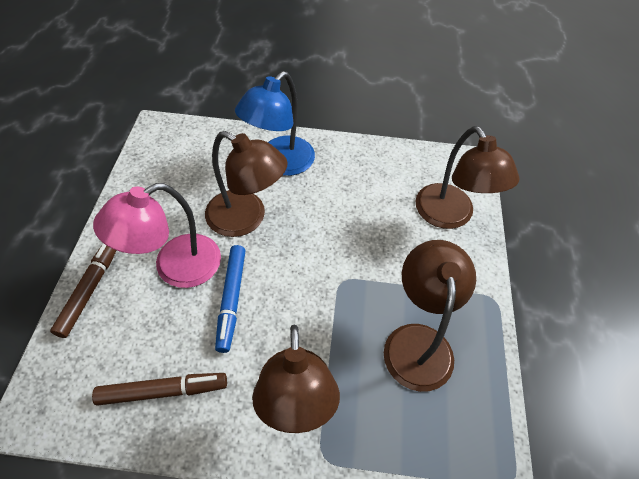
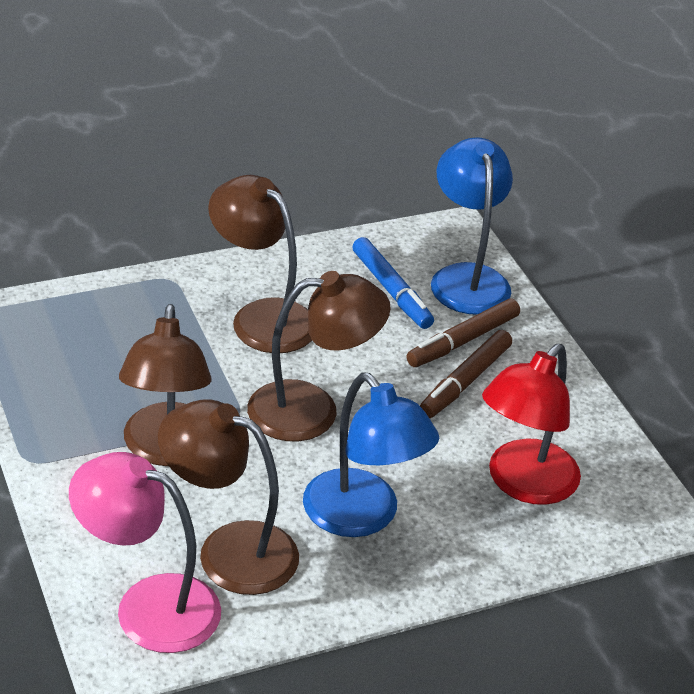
blue lamp: [235,71,315,176] = 1 -> [303,372,439,537] [431,137,513,315] = 2
red lamp: none = 0 -> [482,344,581,505] = 1

